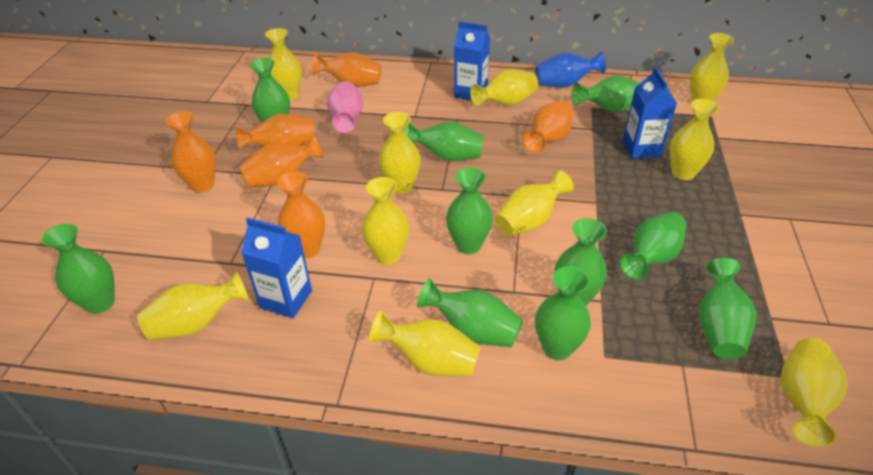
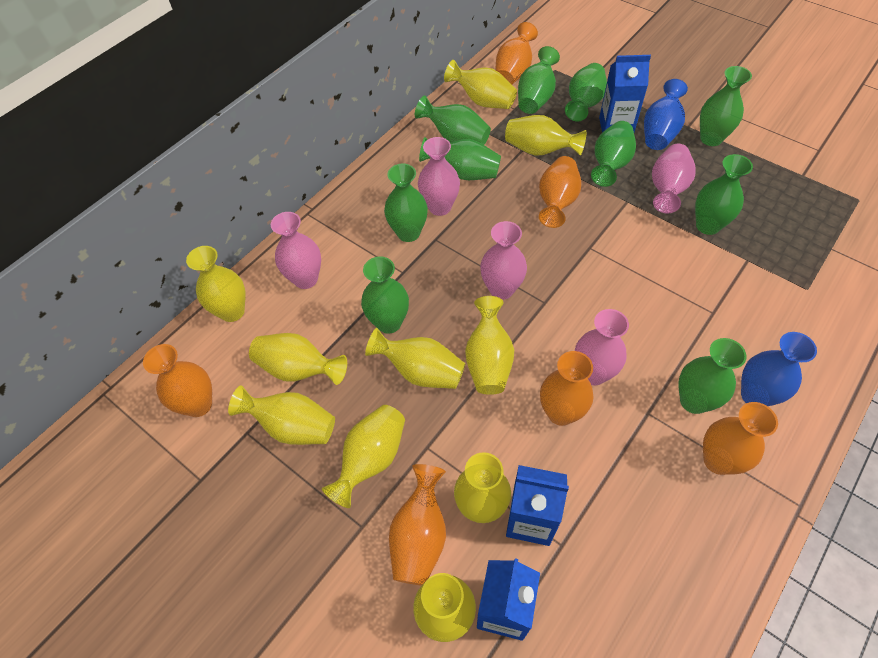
blue vase: [535,52,606,88] = 1 -> [644,79,688,150] [741,332,817,406] = 2
pink vase: [327,81,363,133] = 1 -> [271,212,321,289] [418,137,460,216] [480,221,527,300] [575,309,629,385] [652,144,696,214] = 5

